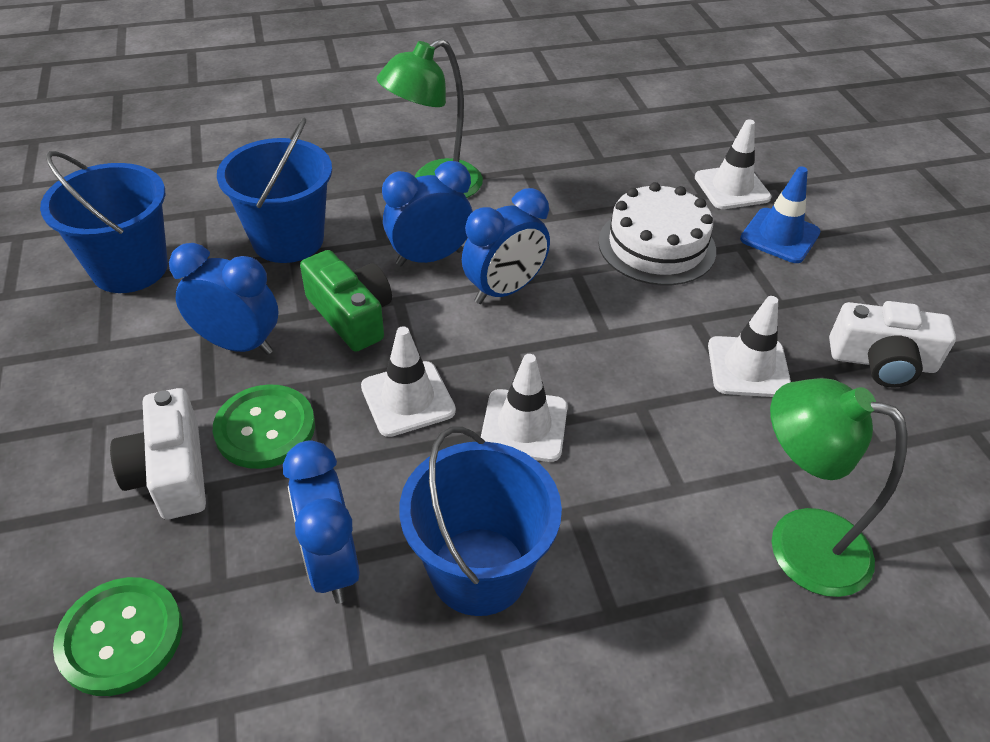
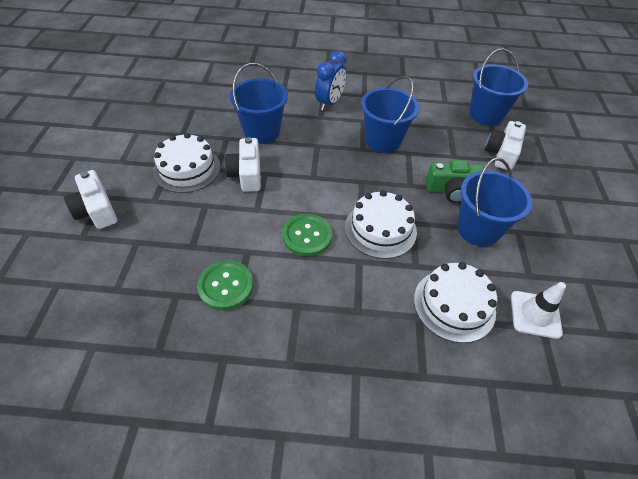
blue bucket: [40,151,168,293] [217,118,332,263] [399,426,562,616] = 3 -> [230,63,288,144] [361,76,419,153] [457,158,532,246] [469,48,528,126] = 4
blue clock: [169,243,279,355] [283,441,360,604] [382,161,473,266] [462,188,550,304] = 4 -> [315,51,347,111] = 1
blue traffic cone: [740,167,821,263] = 1 -> none = 0
green lamp: [377,39,483,198] [770,378,908,597] = 2 -> none = 0
white cake: [598,182,716,285] = 1 -> [153,133,221,193] [345,190,417,259] [414,262,497,343] = 3
white camera: [110,388,206,519] [829,301,956,388] = 2 -> [64,170,117,229] [225,137,261,192] [485,121,526,170] = 3
white traffic cone: [361,326,456,437] [481,354,568,462] [695,119,771,209] [708,296,791,397] = 4 -> [511,282,566,339] = 1

